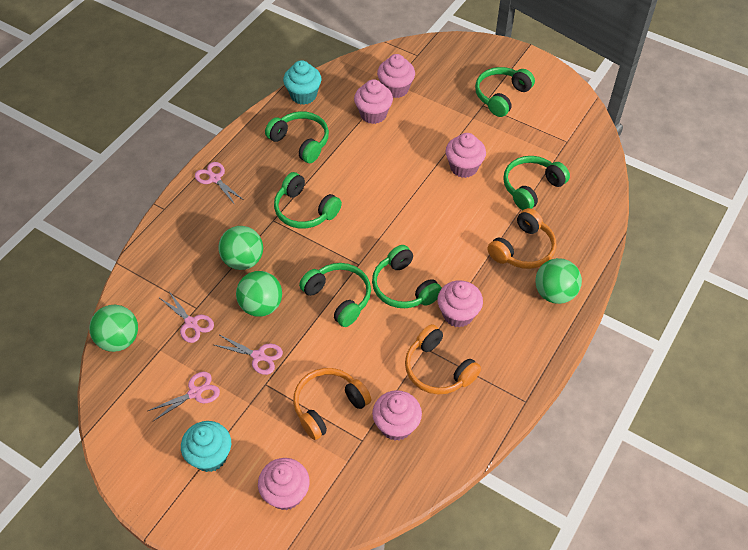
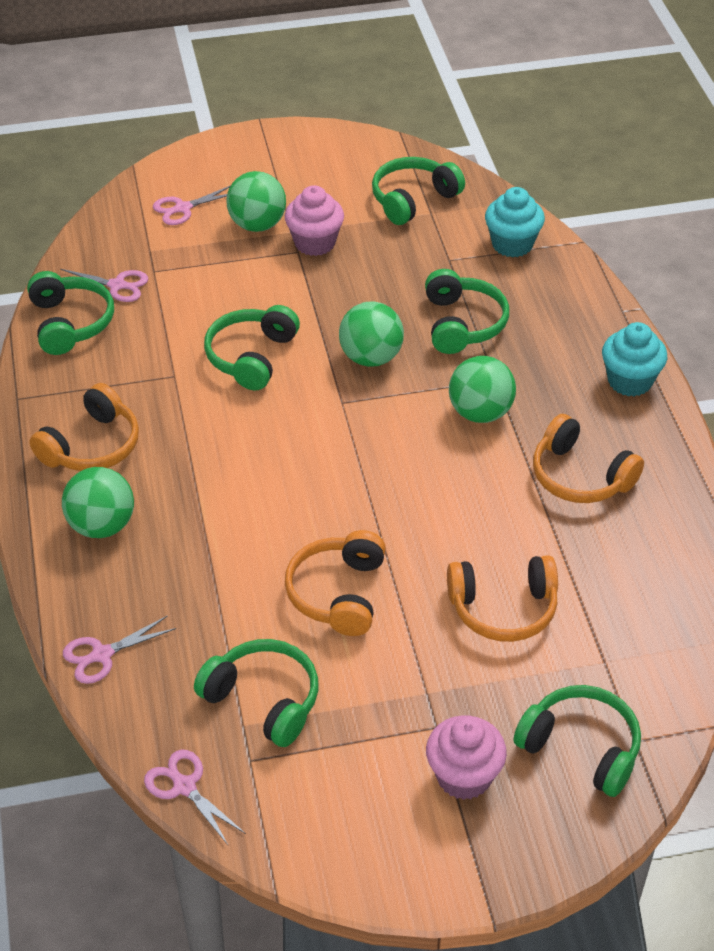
orange headphones: [293,368,371,440] [405,324,481,394] [488,208,556,269] = 3 -> [29,383,139,471] [285,530,386,636] [447,555,558,642] [533,414,644,503] = 4
pink cupcake: [258,458,310,510] [354,79,393,124] [372,390,422,441] [377,54,415,98] [437,280,483,328] [445,133,486,178] = 6 -> [285,185,344,256] [426,715,507,800] = 2

